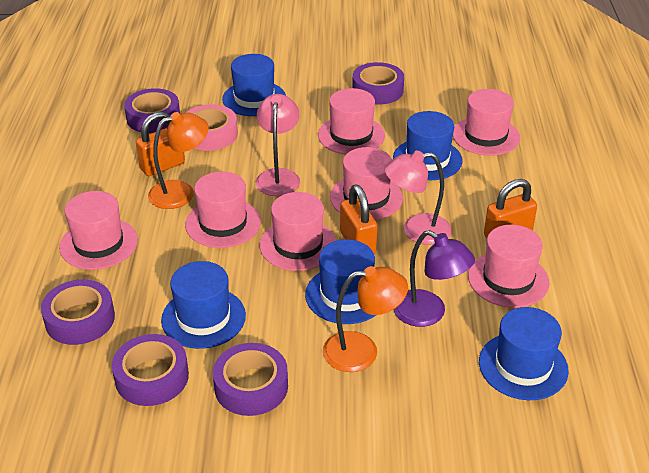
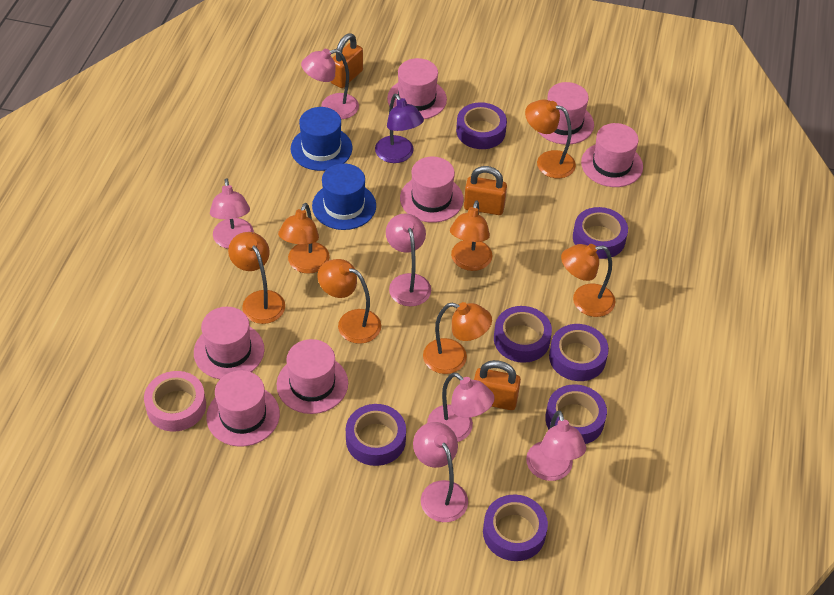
blue hat: [161,261,246,349] [222,54,286,116] [305,239,376,324] [393,111,463,180] [479,307,569,400] = 5 -> [291,107,352,171] [312,163,376,230] = 2
orange lamp: [148,112,209,209] [323,266,408,372] = 2 -> [228,232,285,324] [278,203,330,274] [318,259,381,344] [423,302,492,374] [450,201,492,271] [525,99,576,178] [561,244,616,317] = 7
pink lamp: [256,94,300,196] [384,150,452,245] = 2 -> [210,178,254,249] [301,49,359,119] [386,214,431,306] [413,422,468,522] [427,373,494,442] [526,411,586,481] = 6
purple tape: [41,279,115,345] [112,334,189,406] [124,88,180,133] [213,343,288,416] [352,62,404,105] = 5 -> [346,404,406,466] [456,102,507,149] [483,495,548,561] [494,306,552,363] [545,384,607,444] [549,324,609,381] [573,207,628,259] = 7

